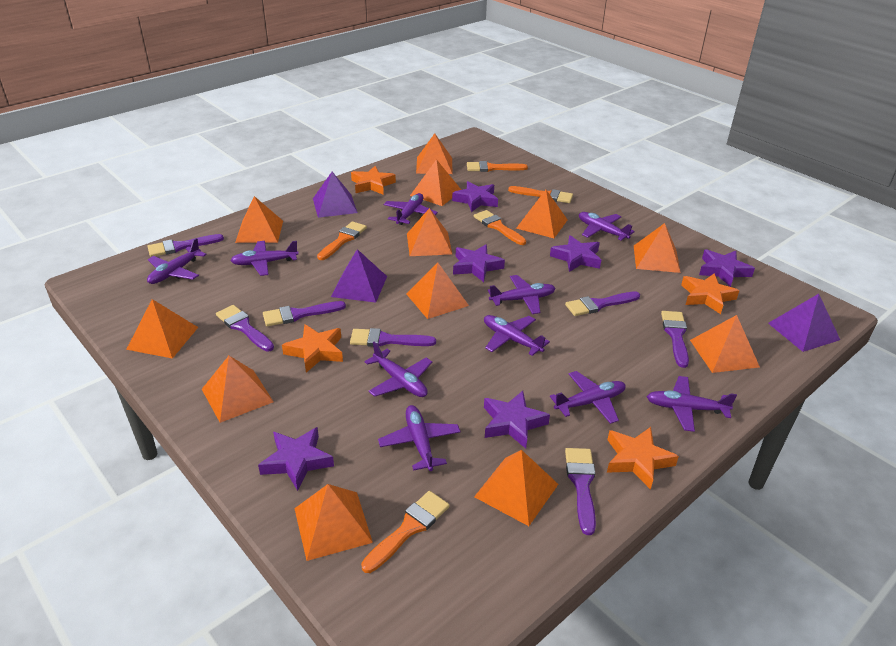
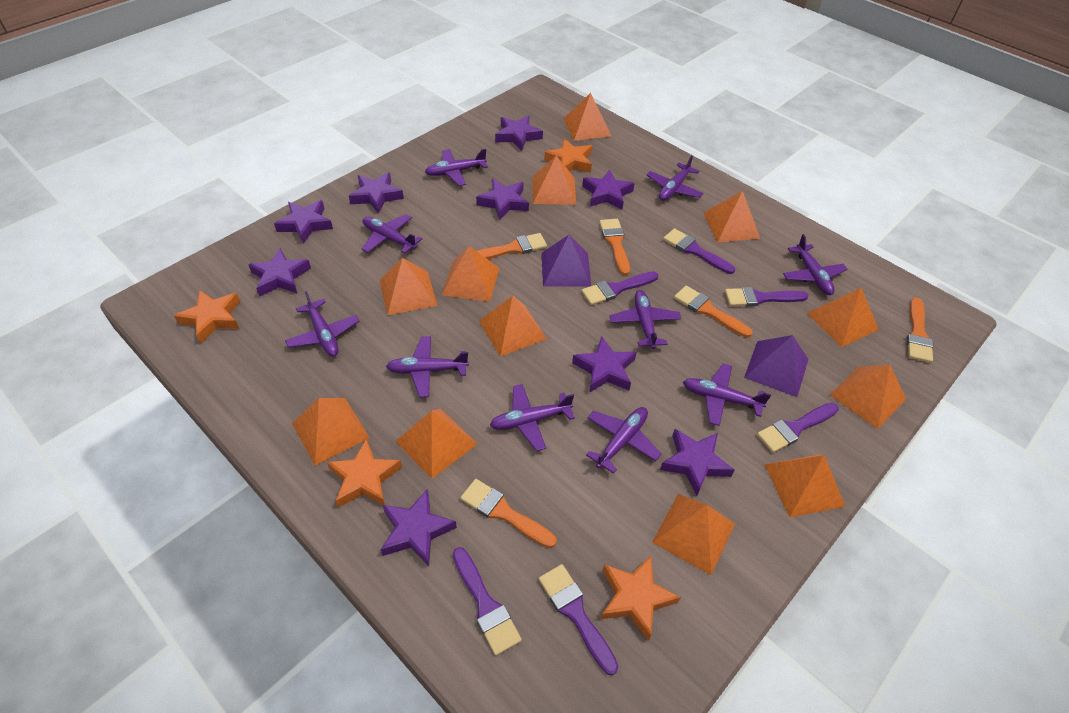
purple brush: [147,234,224,257] [216,305,274,352] [263,301,346,326] [350,328,436,347] [565,291,640,316] [565,448,596,535] [661,311,689,368] = 7 -> [453,547,522,656] [539,564,618,675] [582,271,659,305] [663,228,735,274] [725,287,809,307] [757,403,839,453] = 6
purple pyramid: [313,172,358,218] [331,249,387,303] [768,294,840,352] = 3 -> [541,235,591,287] [744,335,809,397] = 2
purple star: [258,427,334,491] [452,181,498,212] [453,244,505,282] [484,391,550,448] [550,235,601,272] [699,249,755,287] = 6 -> [248,248,311,297] [274,200,333,244] [349,172,404,214] [381,489,457,566] [476,179,529,221] [495,115,543,151] [572,336,637,393] [582,170,635,209] [660,429,735,496] = 9

